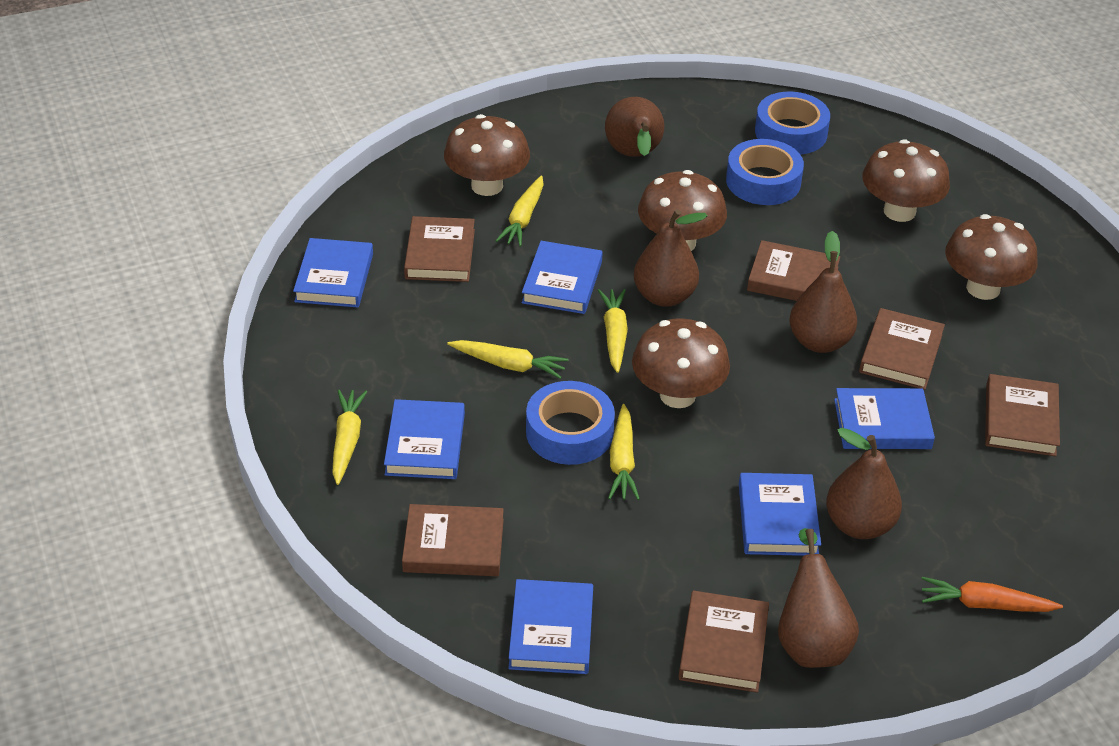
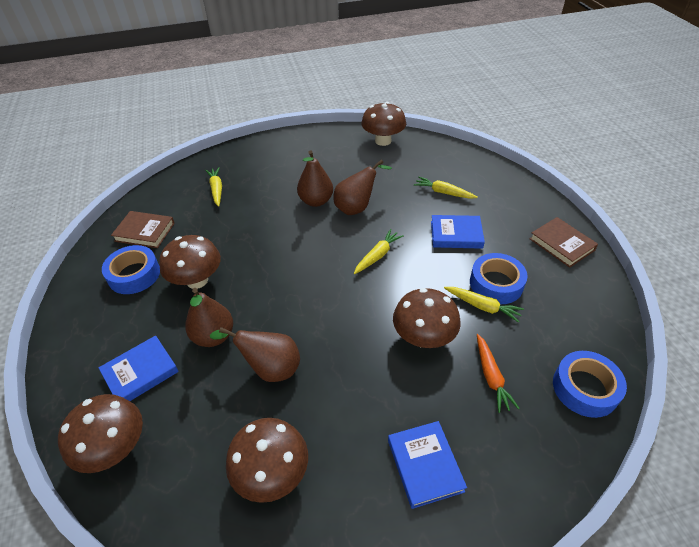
blue book: [293,238,373,307] [384,399,465,479] [509,579,593,674] [522,241,603,314] [739,473,821,556] [834,388,935,449] = 6 -> [99,335,179,401] [388,421,467,509] [431,215,485,249] = 3
brown book: [402,504,504,576] [404,216,475,282] [678,591,769,693] [747,240,840,301] [859,308,945,390] [985,374,1060,456] = 6 -> [111,211,175,248] [530,217,598,268] = 2
brown pear: [605,97,664,157] [634,209,707,307] [778,528,859,668] [789,231,857,353] [826,428,902,539] = 5 -> [185,288,233,347] [210,327,300,382] [297,151,333,207] [333,160,392,215] = 4
yellow carrot: [332,390,367,485] [447,340,569,379] [496,176,544,247] [598,289,628,373] [608,404,640,500] = 5 -> [205,167,222,207] [354,229,404,274] [414,177,478,199] [444,287,524,323] = 4

